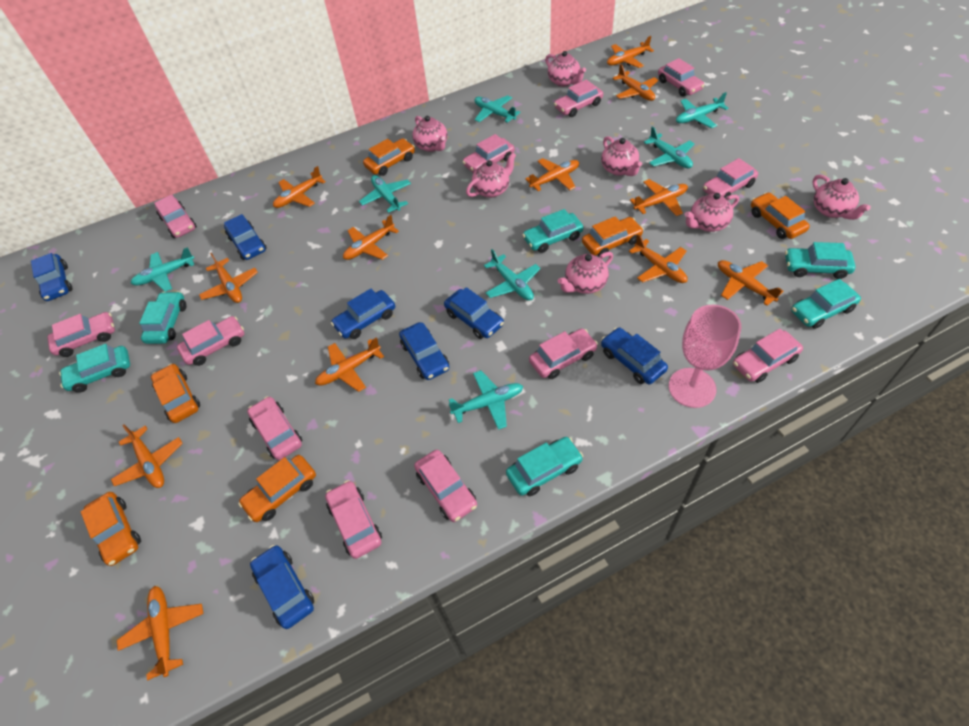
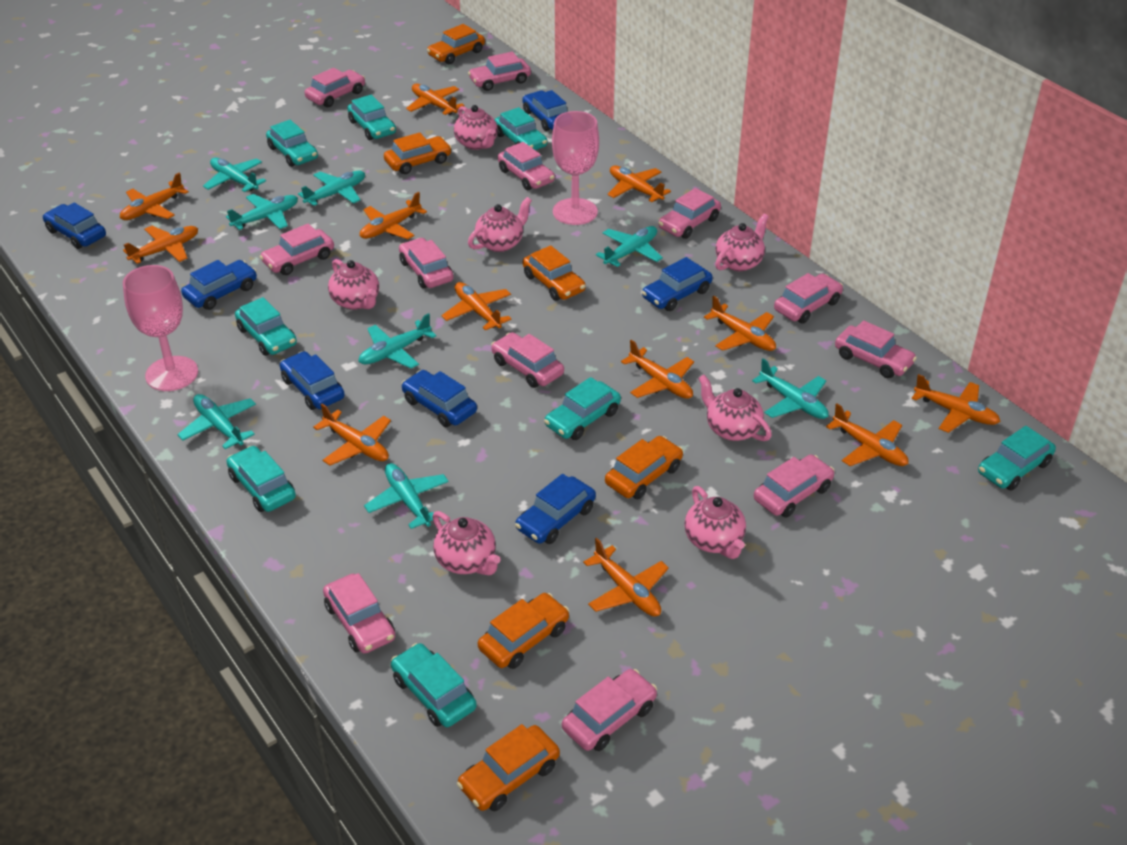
pink goblet: [669,305,741,408] = 1 -> [123,265,198,391] [552,111,599,225] = 2
turquoise car: [59,344,130,393] [139,291,187,344] [506,437,583,496] [522,209,583,253] [785,242,856,279] [791,279,861,329] = 6 -> [226,446,296,512] [235,297,297,356] [266,120,318,167] [347,95,396,140] [391,643,477,727] [495,107,547,150] [544,377,621,440] [978,426,1056,491] = 8
turquoise plane: [131,247,194,292] [359,175,411,213] [449,370,523,430] [474,95,521,123] [484,249,541,301] [644,126,694,168] [676,92,729,128] = 7 -> [177,394,256,449] [203,157,266,192] [226,194,298,230] [298,171,365,206] [358,313,437,369] [364,463,449,529] [596,226,663,267] [752,358,829,419] = 8

